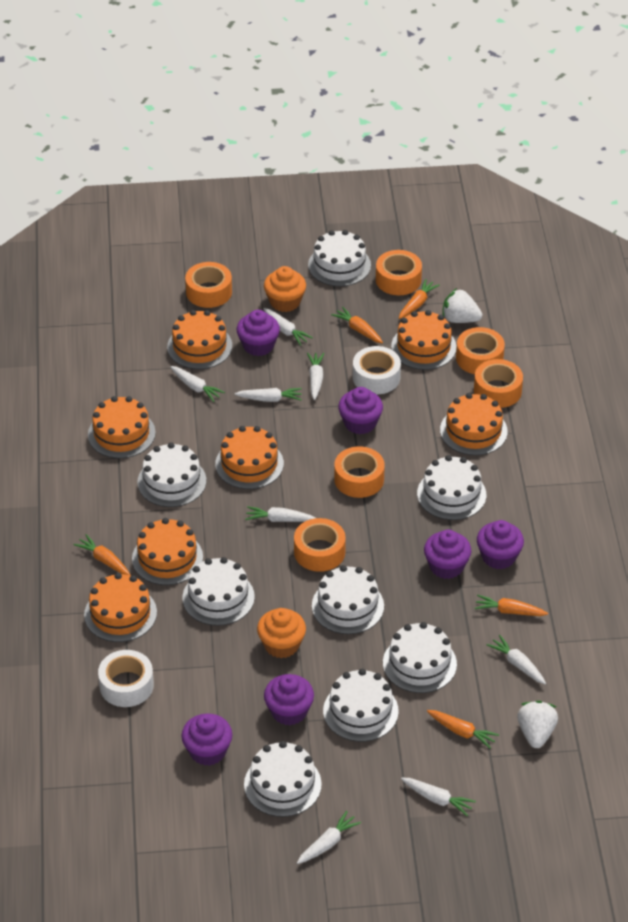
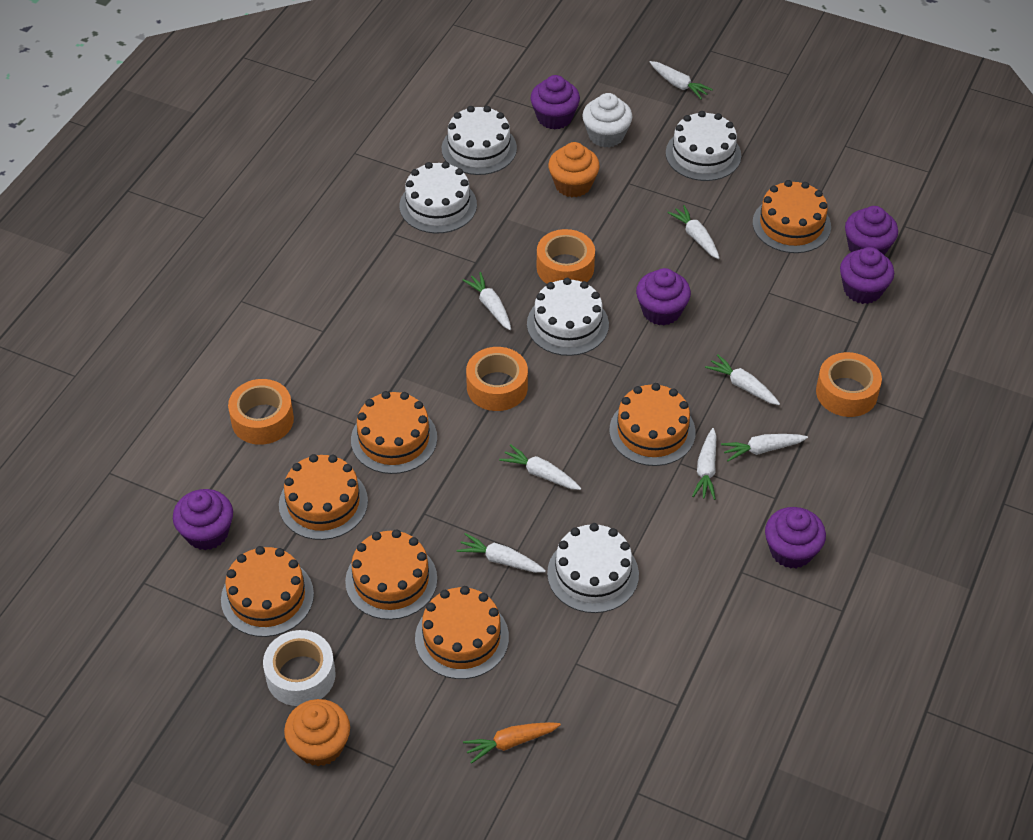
orange carrot: [74,534,131,576] [331,307,383,343] [399,279,440,319] [427,710,499,749] [475,595,548,616] = 5 -> [463,722,561,764] = 1
orange tape: [185,262,232,308] [294,518,346,572] [334,446,385,498] [376,250,422,295] [456,327,505,374] [474,359,523,408] = 6 -> [228,379,294,445] [466,347,528,411] [537,229,595,284] [816,352,882,417] = 4
white cake: [137,442,206,507] [182,557,255,626] [244,741,322,817] [308,230,371,286] [312,565,384,634] [323,669,399,742] [383,622,457,693] [417,455,486,520] = 8 -> [400,162,477,234] [442,106,517,175] [527,278,609,356] [547,523,639,613] [666,111,741,181] = 5
white cupcake: none = 0 -> [582,93,632,148] = 1
white strawberry: [442,288,482,323] [517,701,558,748] = 2 -> none = 0
white tape: [98,650,154,707] [353,346,401,394] = 2 -> [263,630,336,706] = 1

